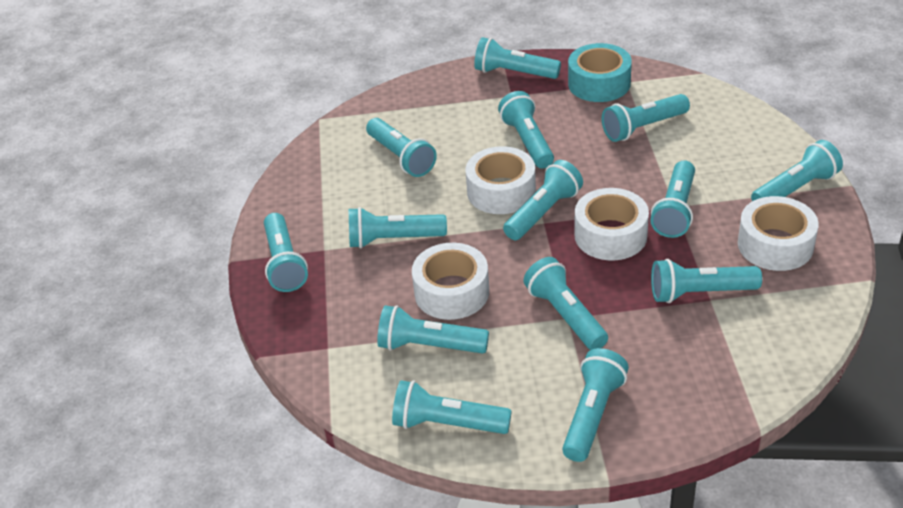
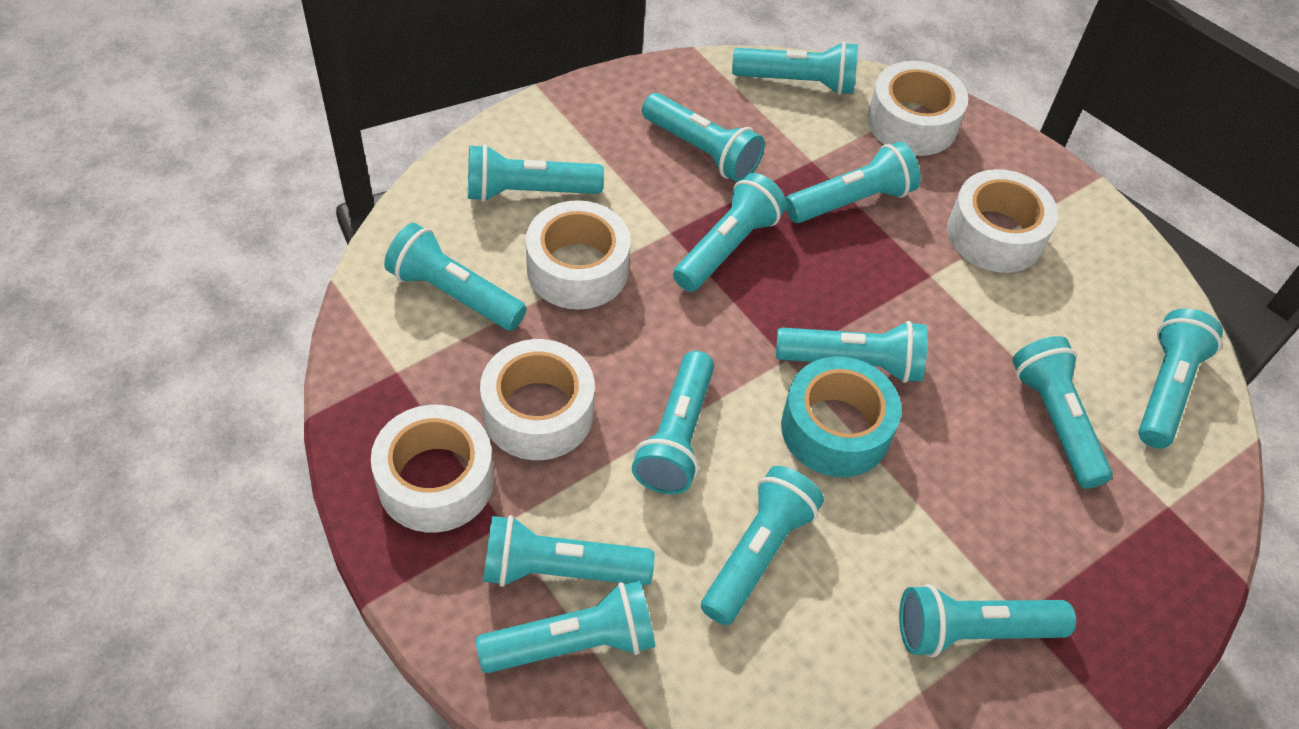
white tape: [412,243,489,320] [466,146,536,214] [575,188,649,260] [738,196,819,271] = 4 -> [371,405,494,532] [480,339,595,460] [526,200,631,310] [867,61,968,156] [947,169,1058,273] = 5

